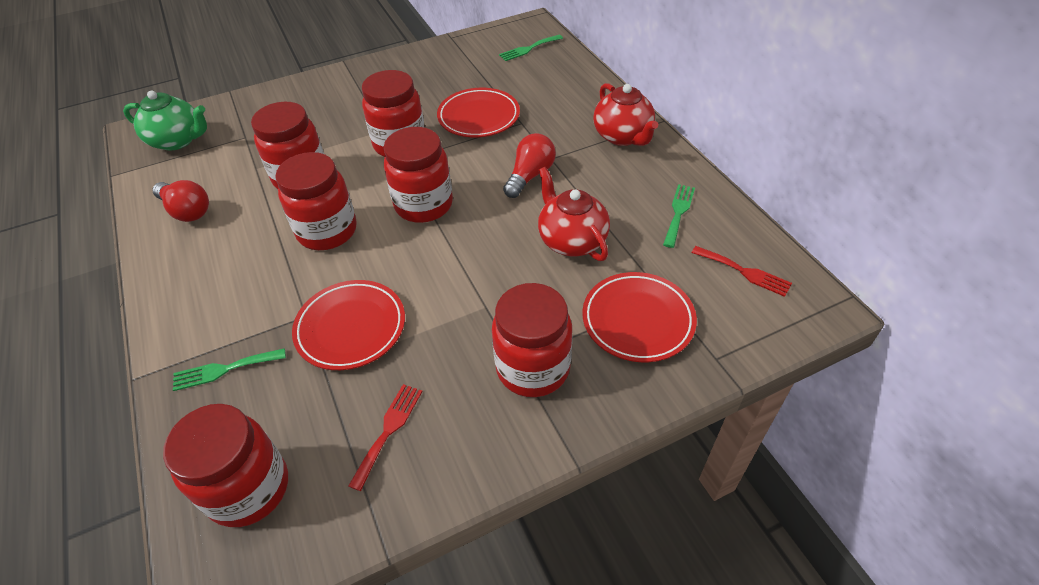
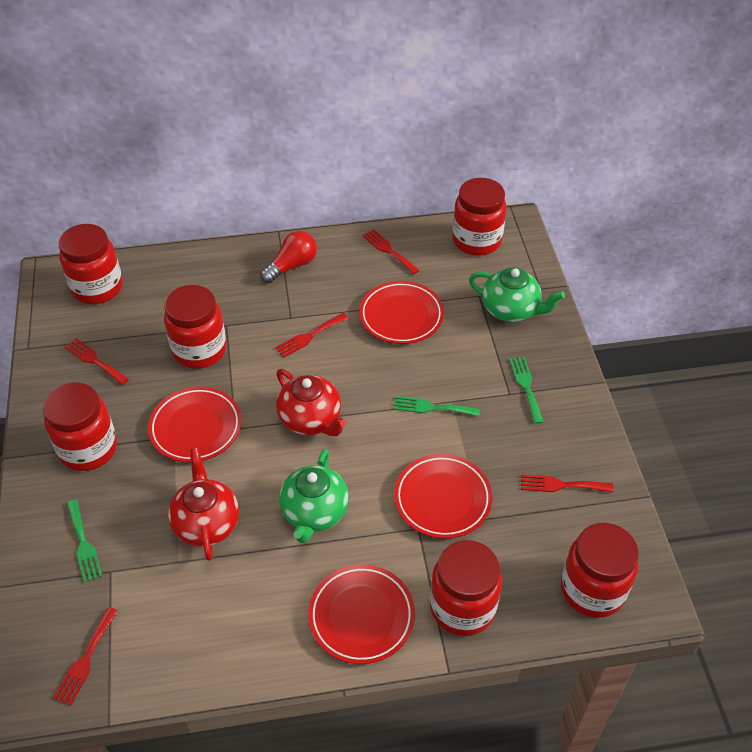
green teapot: [123,91,207,151] = 1 -> [279,449,349,543] [469,267,565,322] = 2
red fork: [348,384,423,491] [691,246,792,297] = 2 -> [53,607,118,706] [64,338,129,385] [275,313,349,357] [362,229,420,275] [521,474,613,492] = 5
red light bulb: [153,180,209,222] [503,133,556,198] = 2 -> [260,231,317,283] = 1
red plate: [292,280,405,370] [437,88,520,137] [582,272,697,362] = 3 -> [148,387,242,462] [308,564,415,664] [359,281,444,344] [394,454,492,539] = 4

